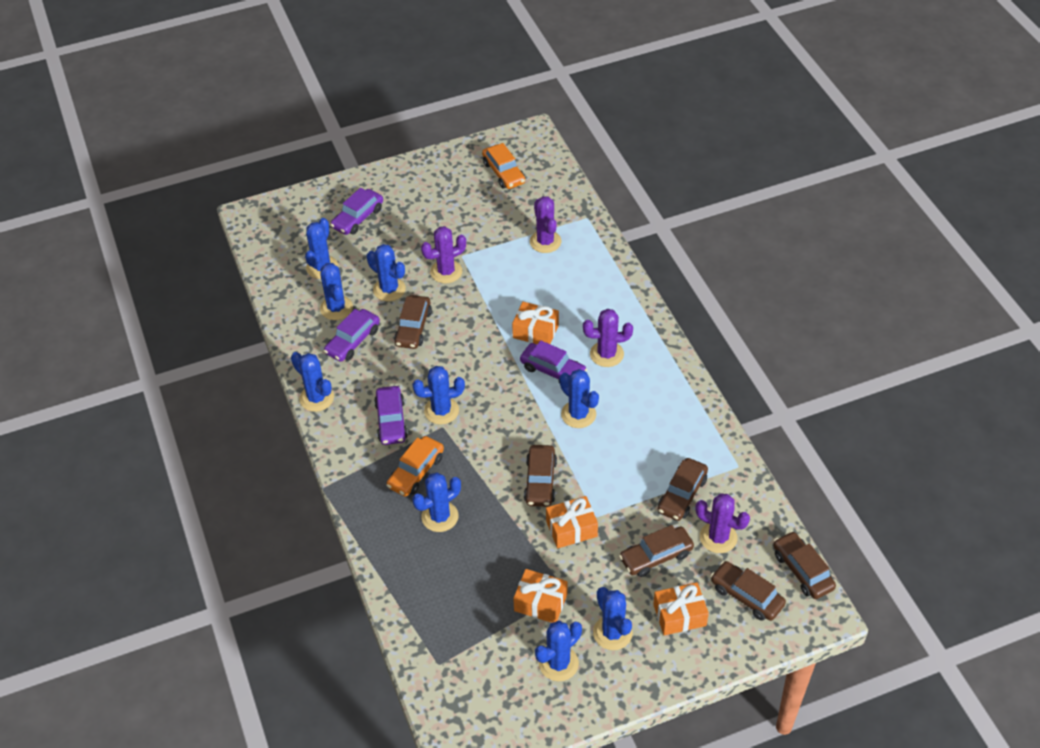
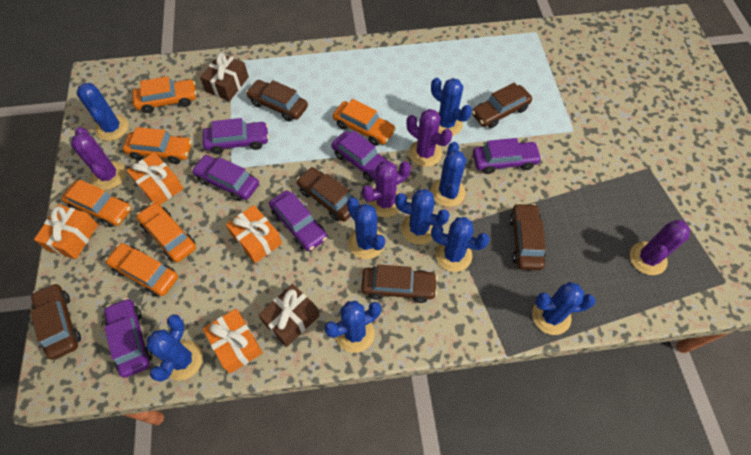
brown gift: none = 0 -> [200,53,249,101] [258,284,320,347] = 2
orange car: [387,436,444,497] [482,143,525,189] = 2 -> [62,179,131,227] [105,243,178,296] [123,127,192,164] [133,76,197,113] [137,202,196,263] [333,99,396,146] = 6
purple car: [324,309,380,362] [330,188,383,235] [374,386,408,445] [520,340,587,384] = 4 -> [104,298,152,378] [192,155,259,201] [203,118,269,154] [269,190,327,251] [332,131,388,182] [473,138,542,174] = 6

